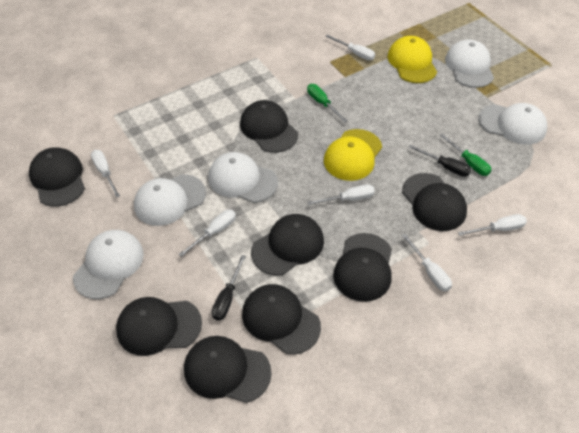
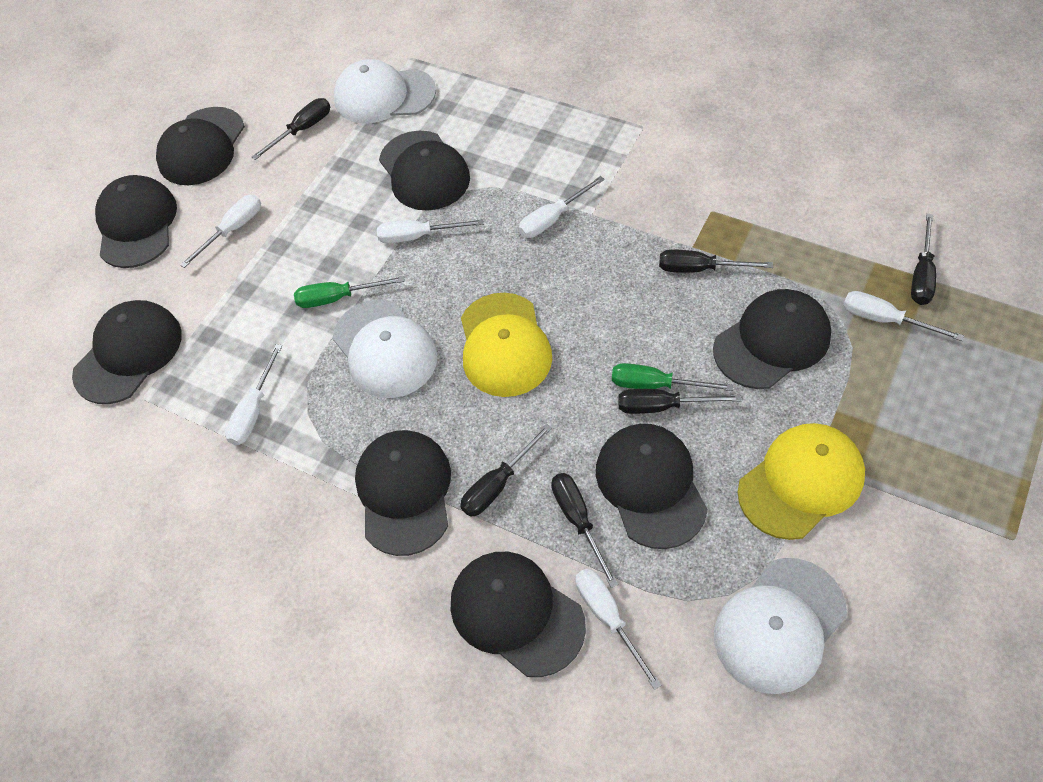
black screwdriver: [212,255,246,321] [409,145,471,177] = 2 -> [252,98,330,160] [460,424,552,517] [551,473,618,588] [618,389,742,414] [659,250,773,273] [911,213,936,305] = 6
white cap: [73,230,144,299] [134,174,206,226] [208,152,278,203] [445,40,494,88] [478,103,547,145] = 5 -> [333,300,438,398] [334,59,436,124] [714,558,847,694] = 3

